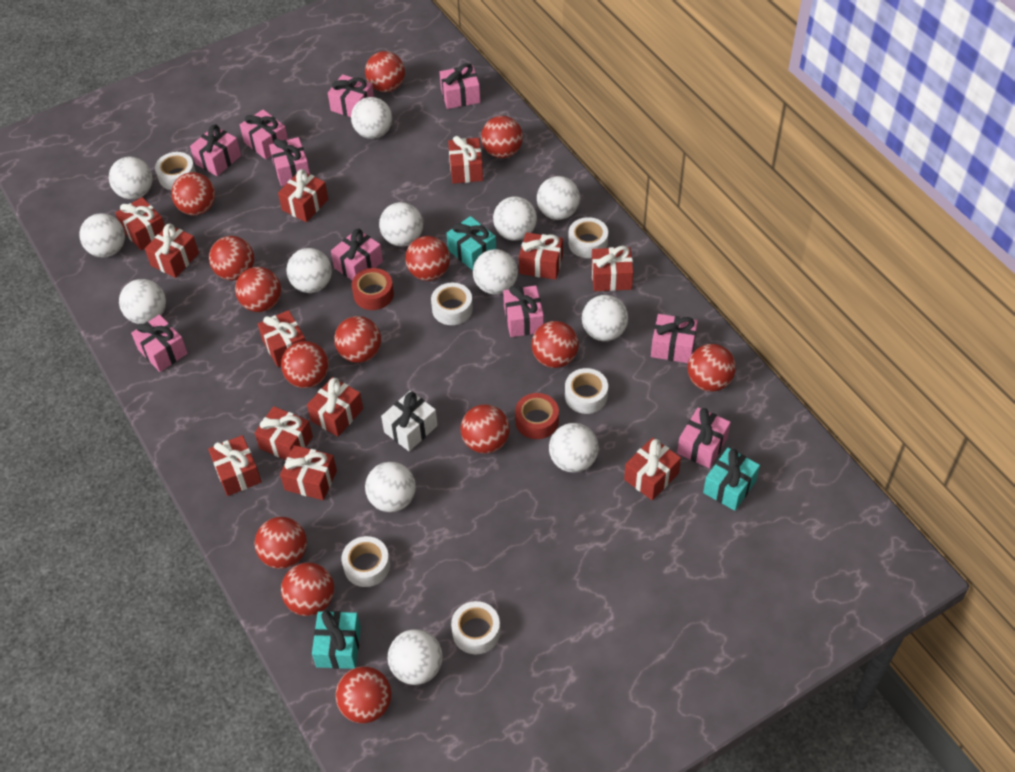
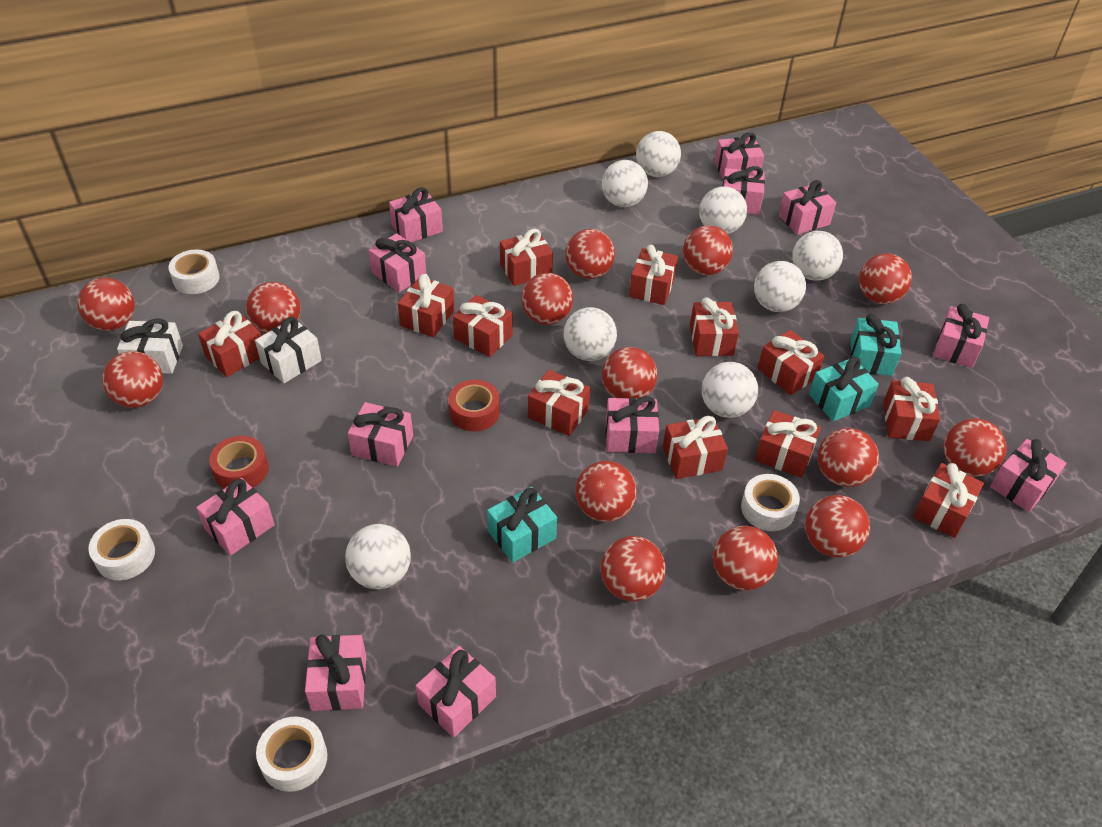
pink gift: [131,315,188,372] [190,125,241,176] [240,110,288,159] [269,137,310,186] [328,74,374,117] [331,229,383,280] [439,63,480,109] [503,285,544,337] [651,314,698,363] [677,407,731,468] = 10 -> [196,478,275,556] [305,635,366,711] [348,402,413,467] [369,233,426,292] [389,187,443,242] [416,646,496,737] [606,396,659,453] [714,132,764,179] [722,166,765,215] [779,180,836,235] [934,304,989,368] [990,439,1066,512] = 12
white ball: [79,213,125,257] [109,156,153,199] [119,279,166,324] [286,248,332,293] [351,97,392,139] [365,462,416,512] [379,202,423,246] [388,629,442,685] [473,249,518,294] [493,197,537,241] [537,176,580,220] [549,423,599,473] [582,295,628,341] = 13 -> [345,524,411,589] [563,307,617,361] [602,160,648,207] [636,131,681,177] [699,187,747,234] [701,362,758,418] [754,261,806,312] [792,231,843,281] = 8
white gift: [381,391,438,451] = 1 -> [117,319,183,374] [255,317,322,383] = 2
white tape: [155,152,196,190] [342,536,390,587] [431,283,473,325] [451,601,500,654] [565,368,608,414] [568,217,608,258] = 6 -> [88,519,155,580] [168,250,220,294] [256,717,327,792] [741,474,800,531] = 4

